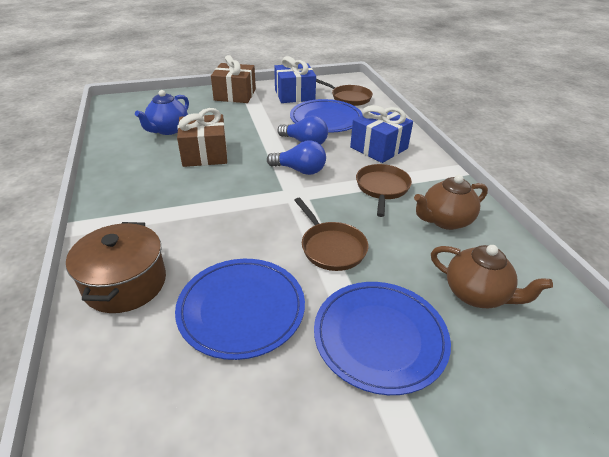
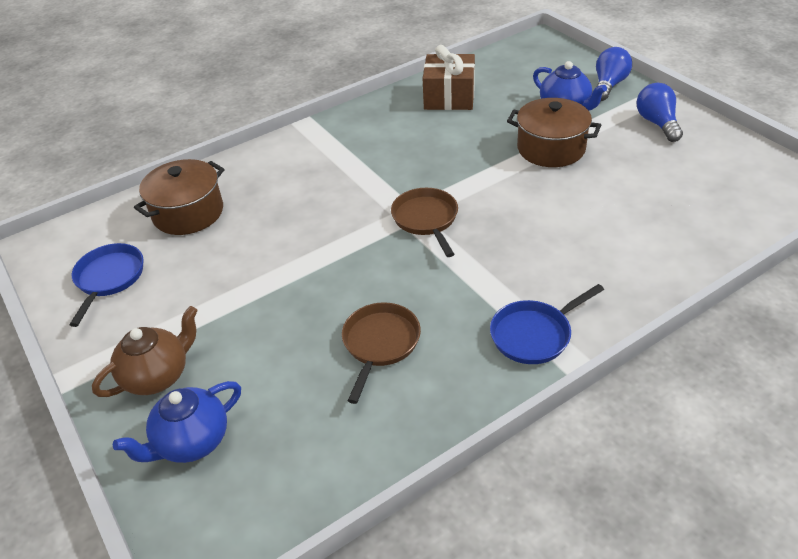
blue gift: [274,56,316,103] [350,105,413,163] = 2 -> none = 0
blue pan: none = 0 -> [69,243,144,327] [490,284,604,364] = 2
blue plate: [175,259,305,360] [290,99,363,133] [314,282,451,395] = 3 -> none = 0
blue teapot: [135,90,189,135] = 1 -> [113,381,241,463] [533,61,607,111] = 2
brown gift: [177,108,227,167] [211,55,256,103] = 2 -> [423,45,475,110] = 1
brown pan: [294,198,368,271] [316,79,373,106] [356,164,412,217] = 3 -> [342,302,421,404] [391,188,458,257] = 2
brown pot: [66,222,166,313] = 1 -> [134,159,224,235] [507,98,601,167] = 2
brown teapot: [414,175,488,230] [431,245,553,308] = 2 -> [92,306,198,397] = 1

